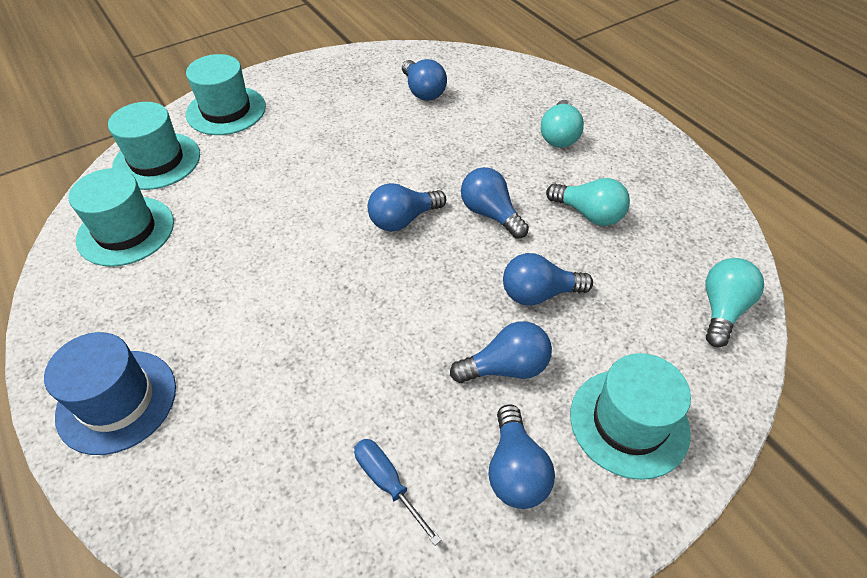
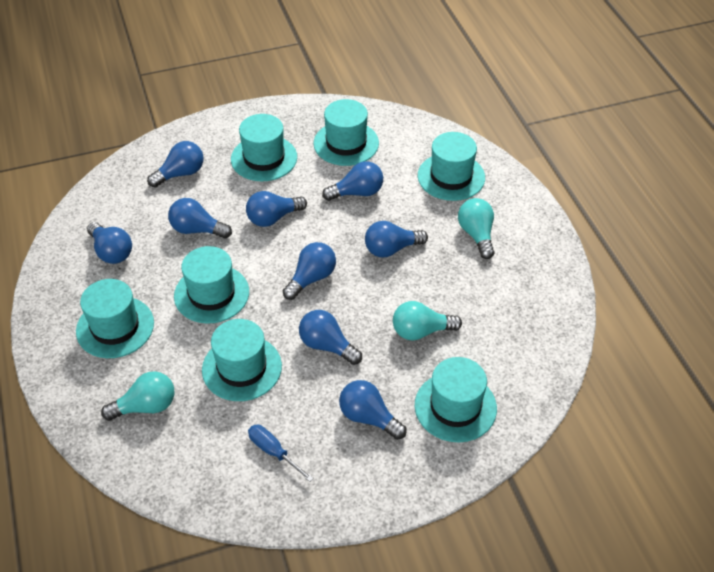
blue hat: [44,332,176,455] = 1 -> none = 0
blue light bulb: [368,183,446,232] [402,59,447,101] [450,321,552,383] [461,167,529,239] [488,405,555,509] [503,253,593,306] = 6 -> [87,222,132,264] [147,141,204,187] [168,198,232,238] [246,191,307,227] [283,242,336,300] [299,310,362,365] [322,161,383,201] [339,380,407,440] [365,221,428,257] = 9
turquoise hat: [69,168,174,267] [108,102,200,190] [186,54,266,135] [570,353,691,480] = 4 -> [76,279,154,358] [174,246,249,324] [202,319,282,401] [231,114,297,181] [314,99,379,166] [415,357,497,442] [418,132,485,201] = 7

